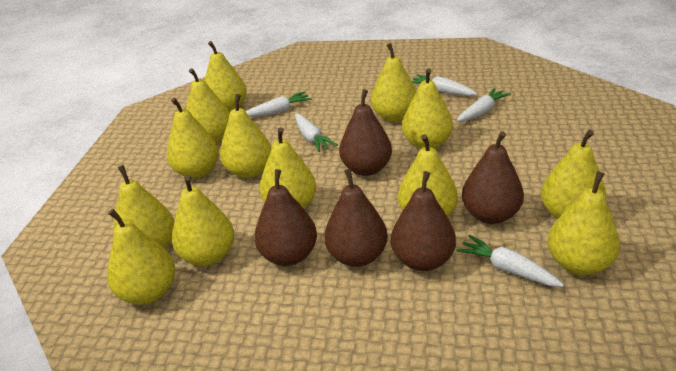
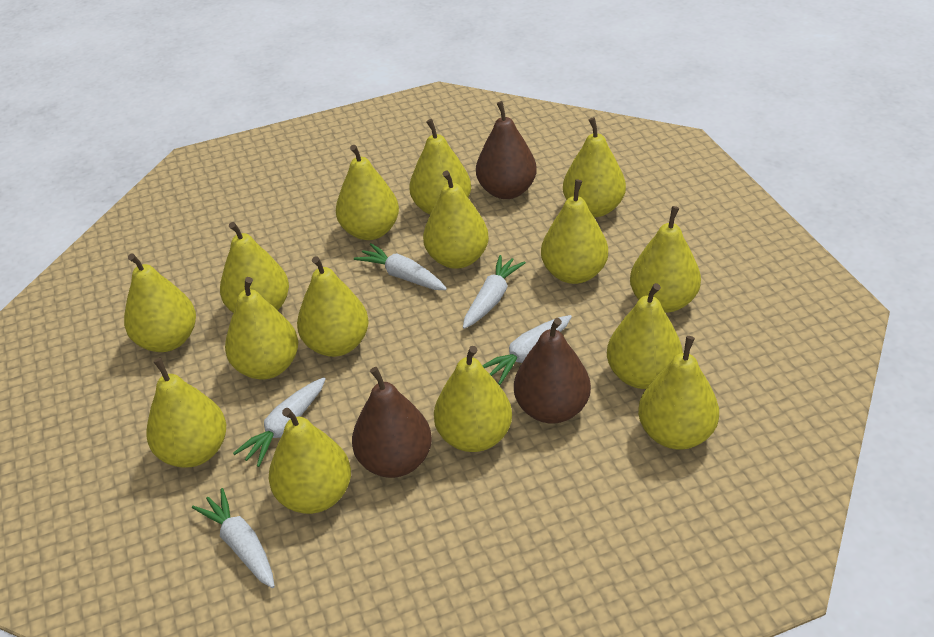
brown pear: [254,169,317,266] [324,169,388,267] [339,89,392,176] [391,171,456,271] [462,131,524,224] = 5 -> [352,367,432,478] [476,101,537,199] [514,318,591,424] = 3
yellow pear: [107,209,175,305] [113,165,175,249] [167,98,219,178] [172,175,234,266] [186,68,230,143] [205,41,247,113] [220,94,271,178] [260,127,316,209] [371,43,416,122] [398,134,458,217] [402,68,453,149] [541,130,606,219] [547,171,620,275] = 13 -> [124,253,196,352] [146,358,226,468] [220,222,289,313] [225,277,298,379] [269,408,351,514] [297,256,369,357] [336,145,399,240] [409,119,471,215] [423,170,489,269] [434,346,512,452] [541,179,608,284] [563,117,626,218] [607,283,683,389] [630,206,701,313] [638,336,719,449] = 15

